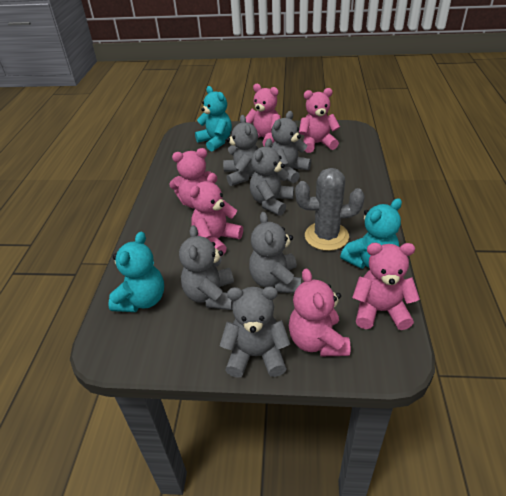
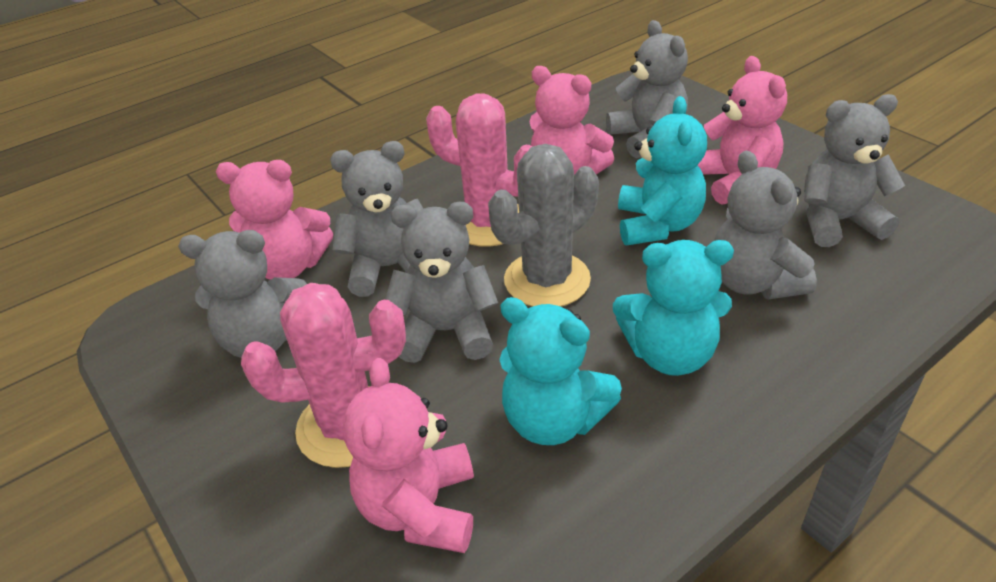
pink cactus: none = 0 -> [241,283,406,468] [426,93,533,247] = 2
pink teddy bear: [170,148,217,209] [190,173,243,256] [245,84,280,147] [289,268,351,356] [299,88,340,153] [352,243,420,330] = 6 -> [216,160,333,280] [343,358,474,553] [529,66,614,174] [698,56,787,205] = 4

